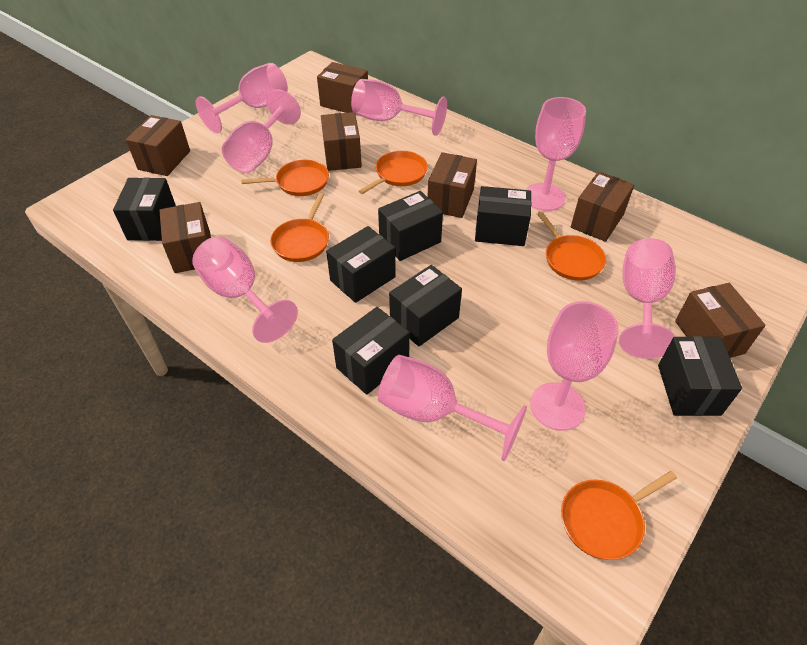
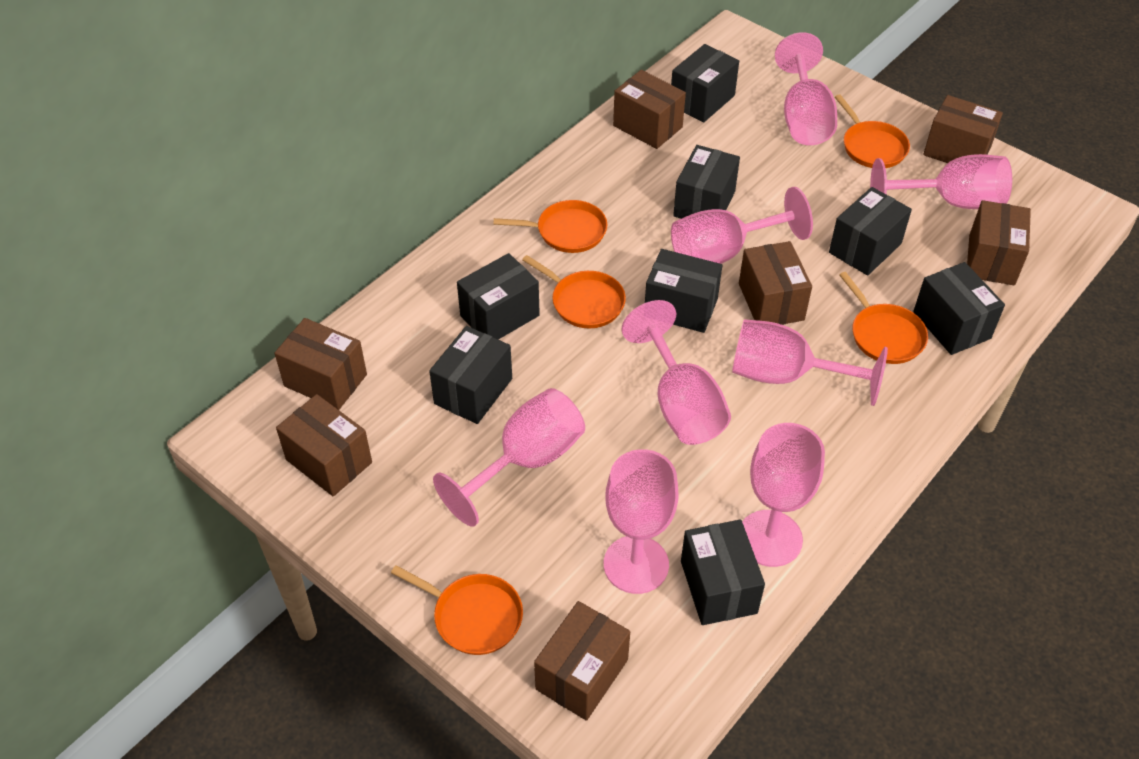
black box: [113,178,176,241] [326,226,396,303] [332,307,410,395] [378,191,443,261] [389,265,462,346] [475,186,531,246] [658,336,742,416] = 7 -> [429,326,512,424] [457,253,540,340] [645,249,722,333] [671,44,739,122] [673,145,740,219] [681,519,765,625] [829,187,912,275] [913,262,1005,355] = 8

